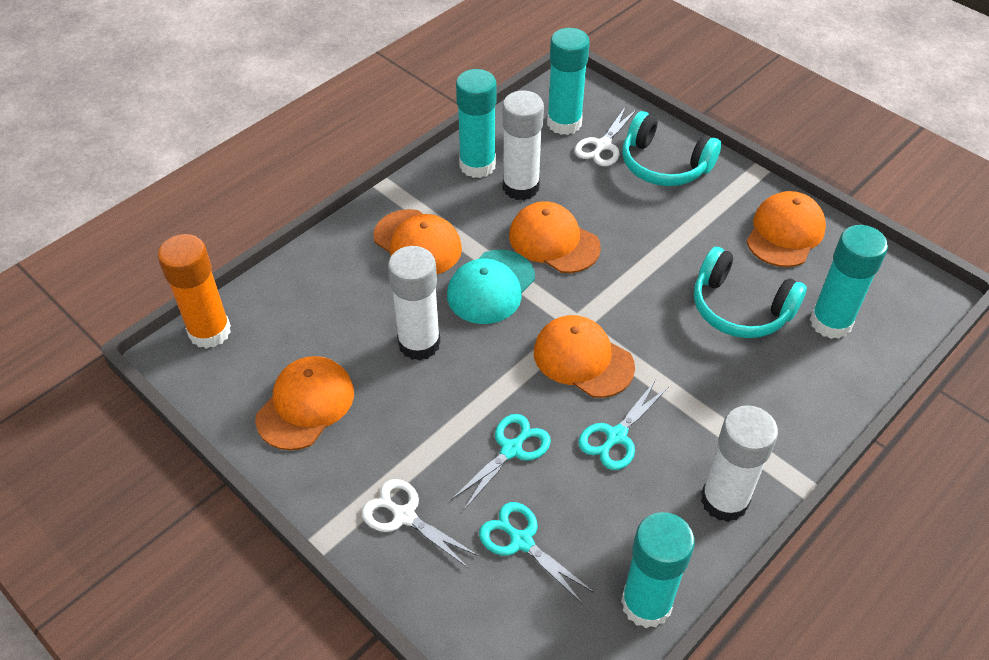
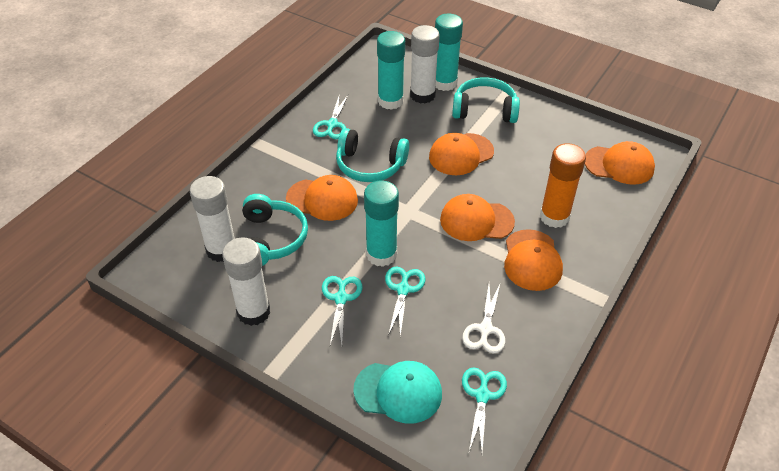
turquoise glue stick: [456,69,496,178] [547,28,590,135] [621,512,695,628] [810,225,888,339] = 4 -> [364,180,399,267] [377,31,405,110] [435,13,463,91] = 3
turquoise headphones: [622,111,721,186] [694,247,807,338] = 2 -> [243,194,308,266] [336,128,409,182] [452,77,520,123] = 3
turquoise scissors: [451,414,551,510] [479,502,595,604] [578,381,669,470] = 3 -> [313,94,348,139] [322,276,363,345] [385,267,425,337] [462,368,507,451] = 4
white scissors: [362,479,479,569] [574,106,637,166] = 2 -> [462,284,505,354] = 1

